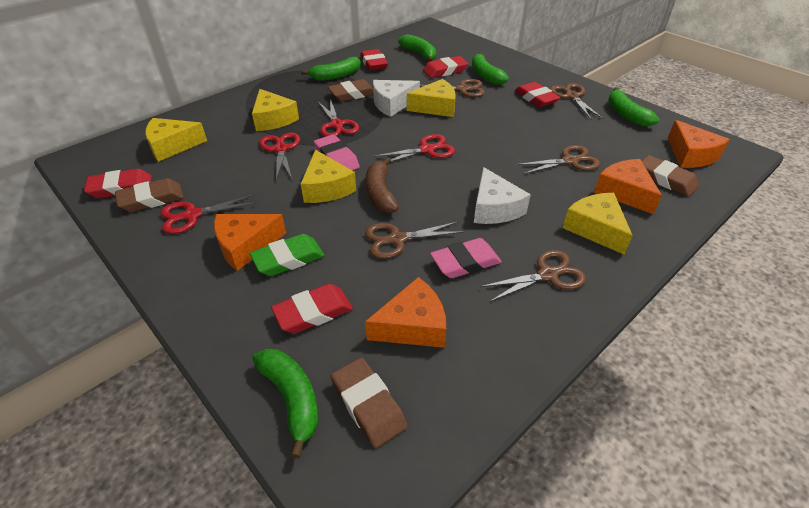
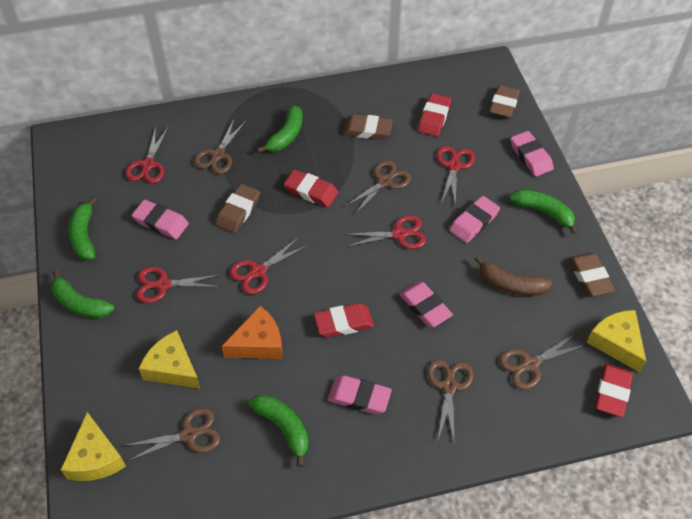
green eraser: [250,234,324,276] = 1 -> none = 0
orange cheese: [214,214,286,271] [365,277,446,348] [594,159,662,214] [668,120,730,168] = 4 -> [222,306,283,359] = 1
pink eraser: [314,134,360,170] [430,238,502,278] = 2 -> [132,200,189,239] [328,376,392,414] [399,282,453,327] [449,196,500,243] [510,131,554,176] = 5
red eraser: [84,169,152,198] [271,284,353,334] [360,49,388,70] [423,56,468,78] [515,82,561,107] = 5 -> [284,169,338,207] [314,303,374,337] [418,93,451,136] [595,364,633,417] = 4
red scissors: [160,194,257,234] [259,133,300,180] [318,99,359,137] [373,134,455,162] = 4 -> [125,126,168,183] [136,267,221,303] [229,237,308,294] [344,215,426,249] [437,146,475,204] = 5
white cheese: [373,80,420,117] [474,167,531,224] = 2 -> none = 0
yellow cheese: [145,118,207,162] [252,89,299,131] [301,150,356,203] [407,79,456,117] [562,193,633,254] = 5 -> [61,412,126,481] [139,330,201,389] [586,310,646,372] = 3

